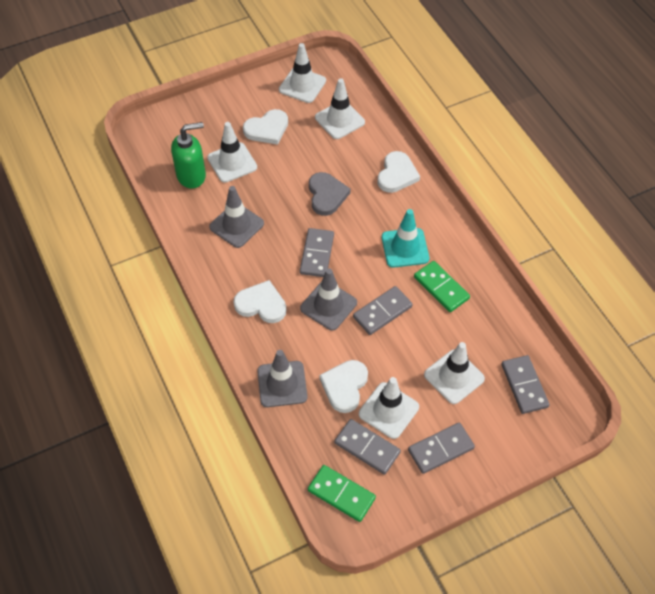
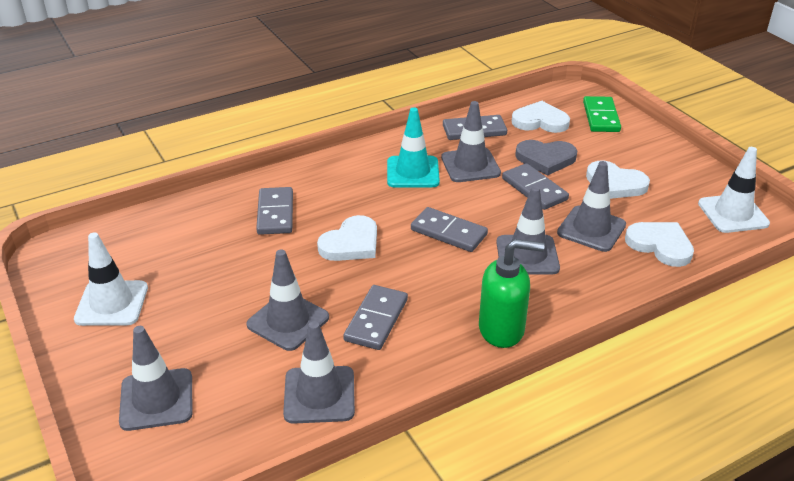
green domino: [308,465,376,522] [414,261,470,312] = 2 -> [583,96,621,132] = 1
grey traffic cone: [209,186,264,248] [257,350,307,407] [300,268,357,331] = 3 -> [119,326,192,431] [246,249,329,351] [283,321,355,424] [441,101,501,182] [496,186,560,275] [557,161,626,252] = 6
white traffic cone: [207,122,257,183] [279,43,326,103] [315,78,365,139] [359,377,419,439] [424,342,485,404] = 5 -> [74,232,148,326] [698,147,770,233] = 2

